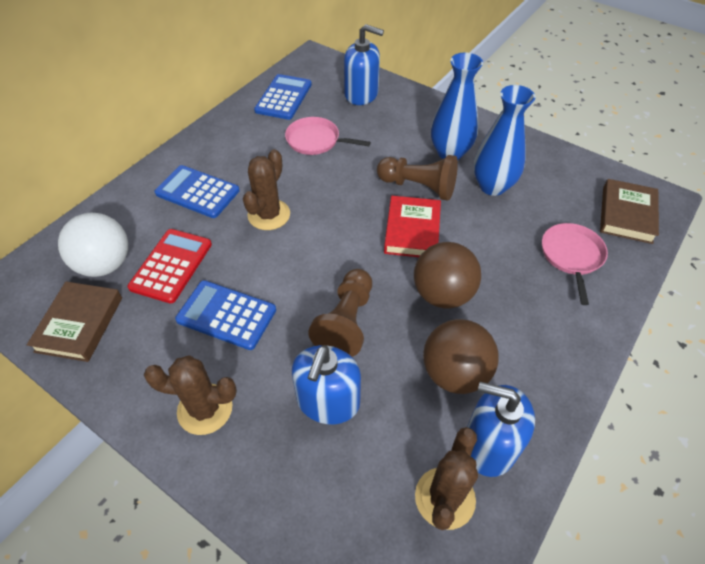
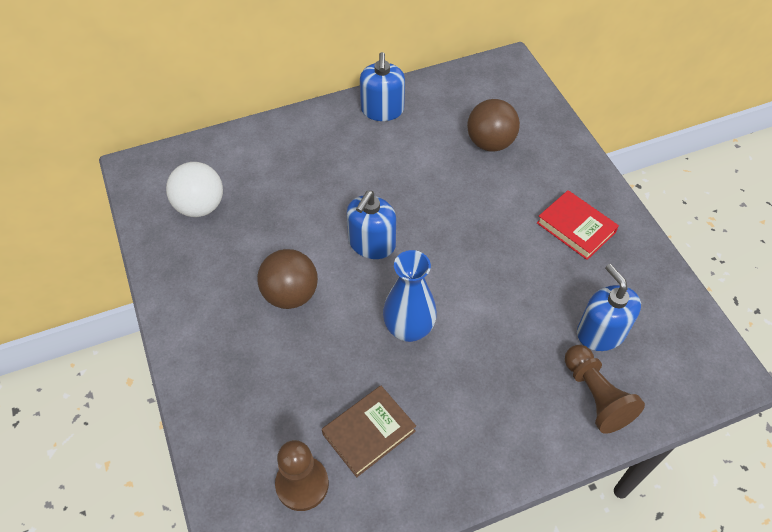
blue calculator: [155,165,240,218] [175,280,276,350] [254,74,312,120] = 3 -> none = 0
blue vase: [431,52,483,160] [474,85,536,196] = 2 -> [383,250,437,342] = 1
brown book: [27,282,122,362] [600,179,659,244] = 2 -> [322,386,416,477] = 1
brown cactus: [144,355,237,435] [243,149,290,230] [415,427,478,530] = 3 -> none = 0
pink pan: [285,117,371,155] [542,223,608,305] = 2 -> none = 0
red calculator: [127,229,212,303] = 1 -> none = 0

